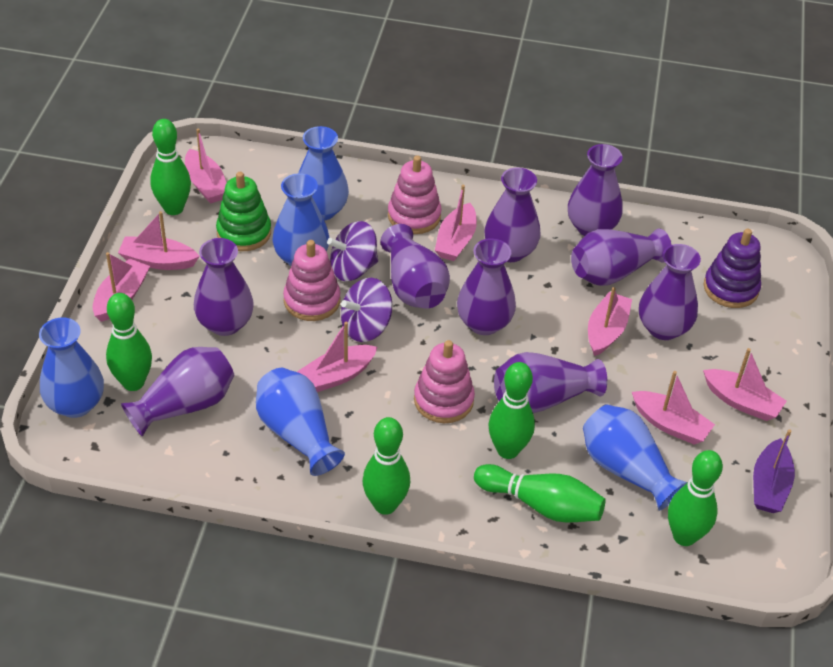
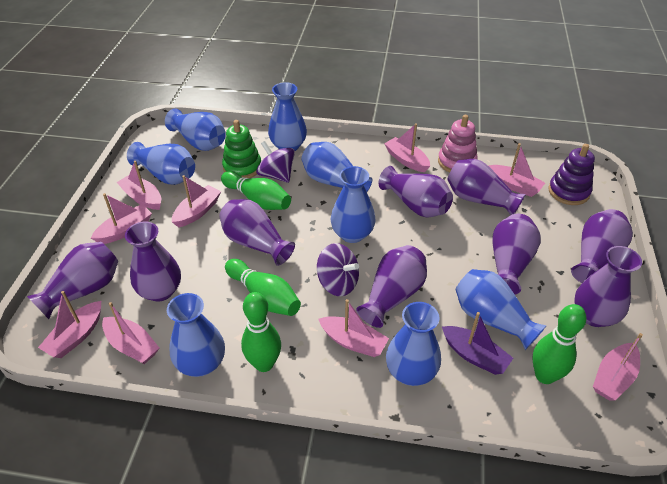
blue vase: [39,317,104,418] [256,368,345,476] [273,173,329,266] [298,126,349,221] [583,405,688,511] = 5 -> [127,142,195,185] [165,109,226,151] [167,293,225,377] [268,82,307,151] [302,142,373,192] [331,166,375,243] [386,302,441,386] [455,269,547,350] = 8
green bowling pin: [106,293,152,391] [150,119,191,215] [362,417,410,515] [474,464,606,522] [488,362,535,459] [668,450,723,546] = 6 -> [221,171,291,210] [225,259,301,316] [241,292,281,372] [532,304,586,384] = 4
pink boat: [93,252,150,322] [118,211,200,270] [185,129,226,204] [297,322,377,392] [435,185,477,261] [588,287,632,356] [632,371,715,445] [703,348,787,421] = 8 -> [38,291,101,358] [91,193,152,244] [102,302,159,364] [117,161,161,210] [172,175,221,227] [318,299,389,357] [384,123,430,172] [488,143,545,197] [593,333,643,401] = 9
pink stacking toy: [283,240,341,321] [388,155,442,234] [414,340,475,423] = 3 -> [438,115,478,172] = 1

